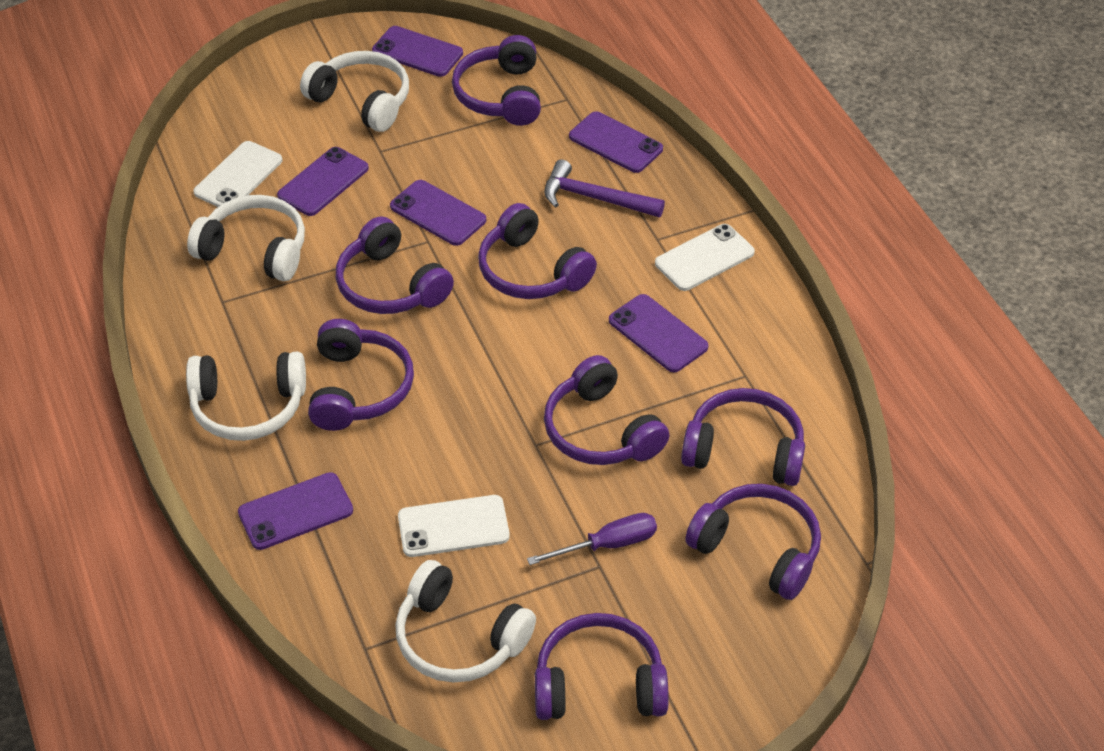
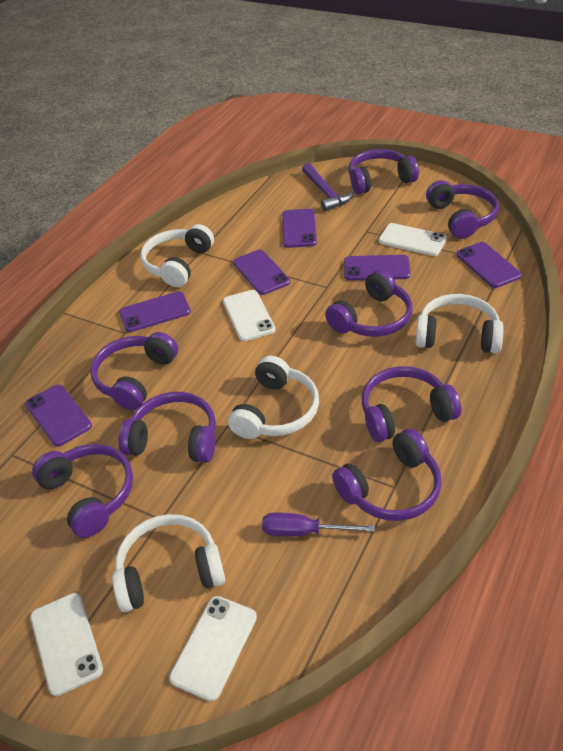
white phone: [193,141,282,207] [398,495,510,557] [655,224,755,291] = 3 -> [30,593,103,696] [169,596,257,701] [223,290,275,341] [379,223,447,256] = 4

